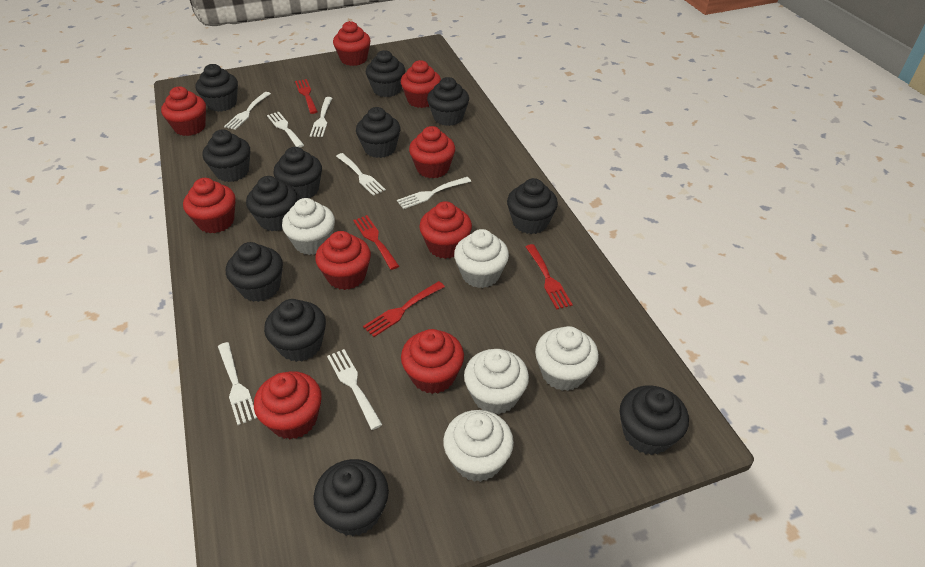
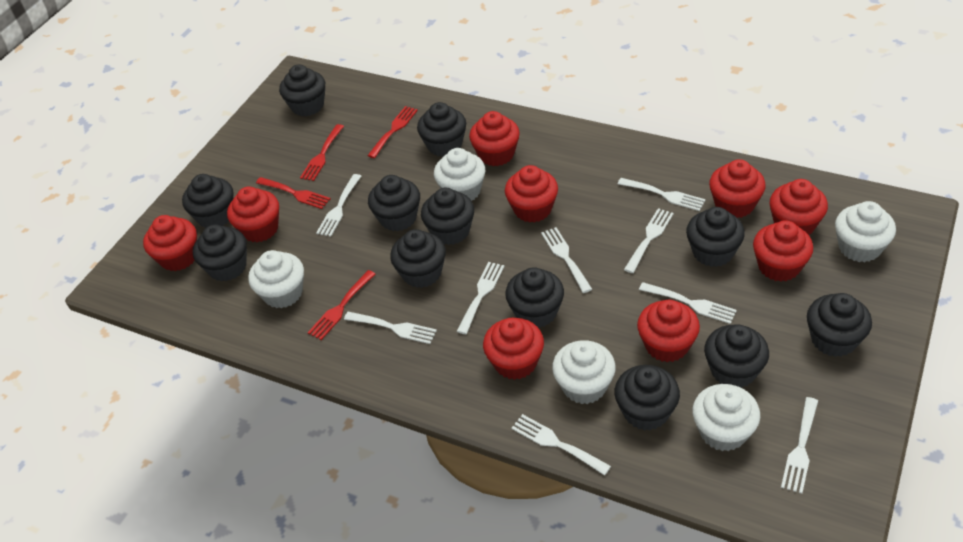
white fork: [218,342,257,425] [224,92,271,130] [267,112,304,148] [310,97,332,137] [327,349,383,430] [336,153,386,196] [397,177,471,209] = 7 -> [316,174,361,237] [344,312,437,344] [457,262,504,334] [511,414,611,475] [541,227,592,293] [618,178,705,211] [624,208,674,273] [639,282,737,324] [781,397,818,493] = 9

